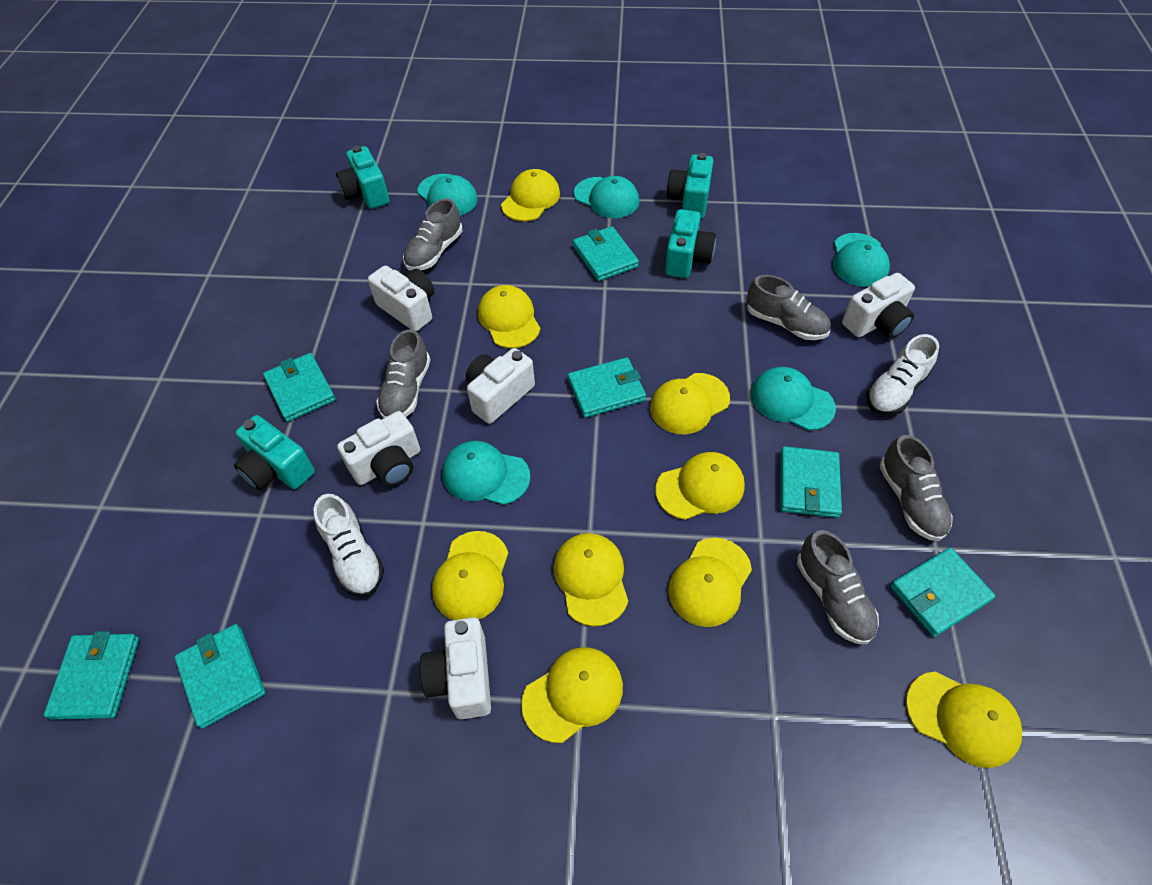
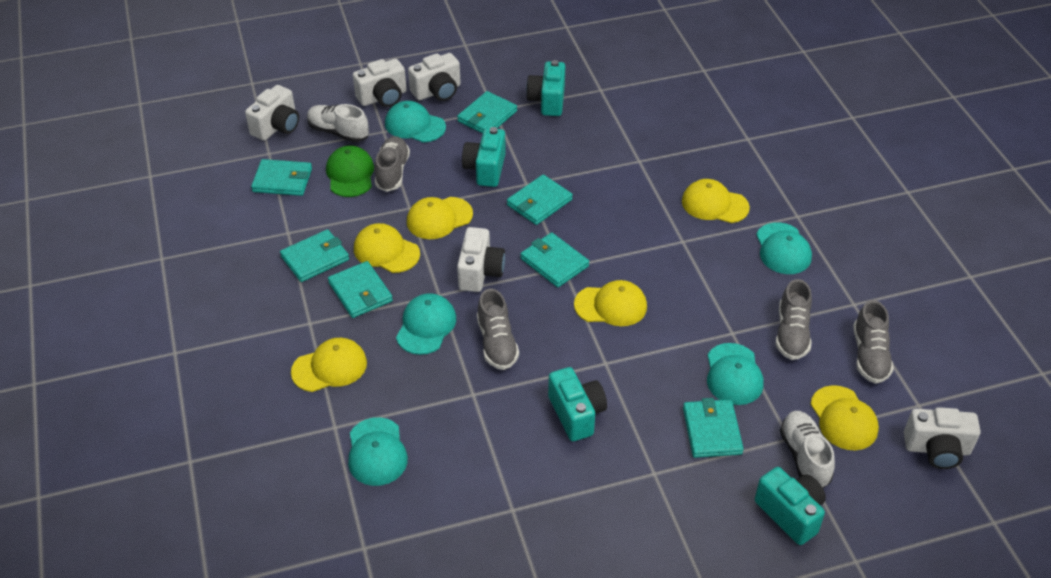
green cap: none = 0 -> [326,146,374,197] = 1
grey shoe: [376,329,431,418] [403,198,462,271] [747,275,831,340] [797,530,879,644] [879,435,953,541] = 5 -> [375,136,410,192] [477,289,519,370] [776,279,812,360] [853,300,894,384] = 4
yellow cap: [432,531,508,620] [478,285,540,348] [501,169,560,221] [521,647,623,743] [553,533,628,626] [650,373,730,434] [655,452,745,520] [668,538,752,627] [906,672,1022,768] = 9 -> [291,338,367,392] [354,223,420,273] [407,197,473,239] [574,280,647,326] [682,179,750,223] [810,385,879,450] = 6

